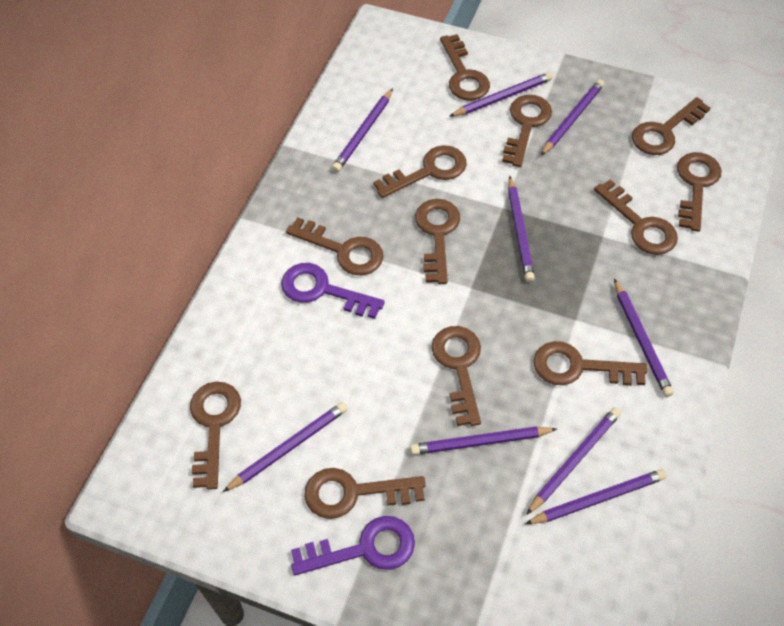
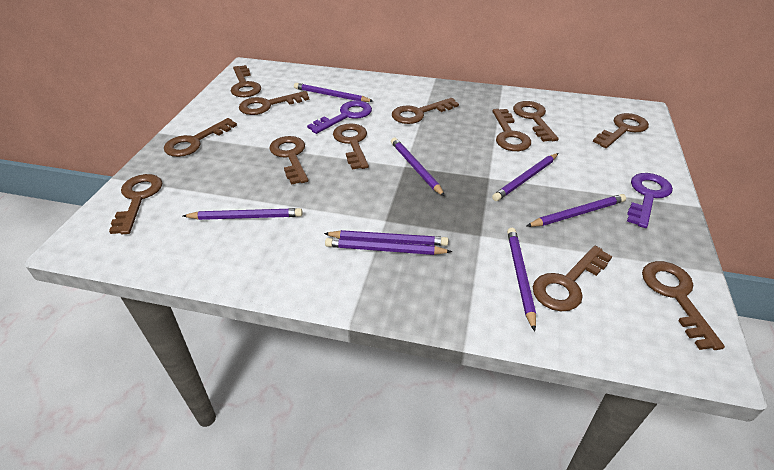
purple pencil: [223,402,348,492] [332,88,393,172] [410,426,557,455] [449,72,553,117] [508,176,535,282] [525,469,667,524] [526,407,621,515] [541,79,604,156] [614,279,674,397] = 9 -> [183,208,302,220] [294,83,373,102] [324,230,448,246] [325,238,452,255] [391,138,445,197] [492,153,558,201] [507,228,536,332] [527,194,626,227] = 8

